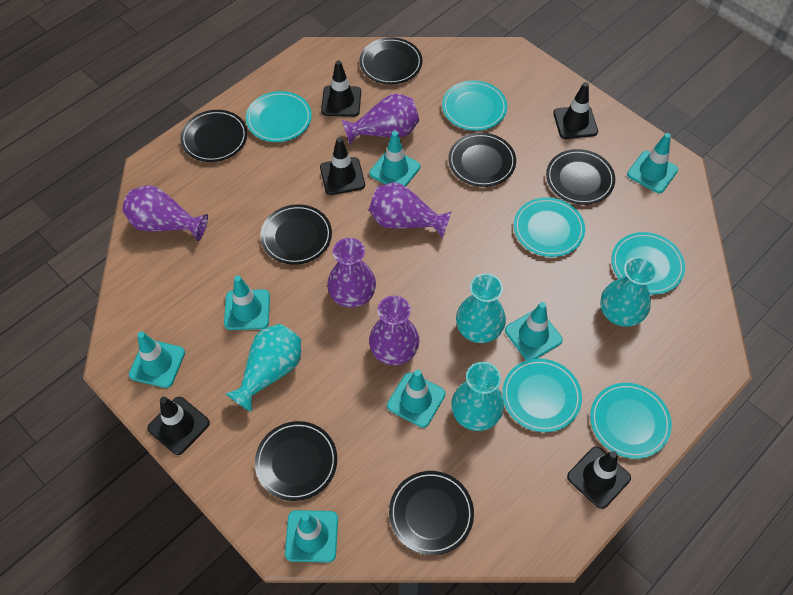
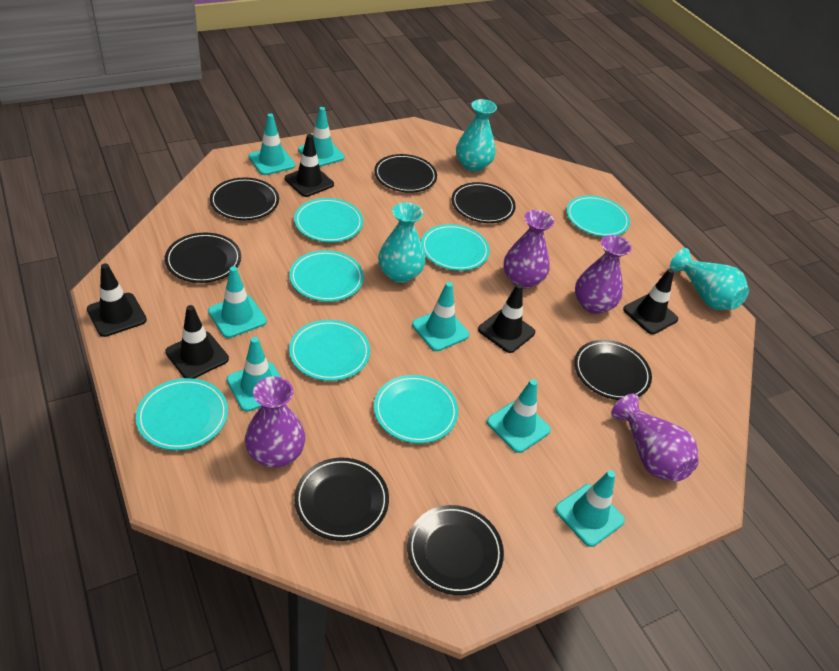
purple vase: [123,185,208,241] [327,238,376,308] [342,93,419,145] [369,182,452,238] [369,296,419,365] = 5 -> [245,376,305,468] [503,210,554,289] [575,235,631,314] [611,394,699,482] = 4
turquoise plate: [246,91,312,142] [442,80,507,131] [502,359,582,432] [514,197,585,257] [590,383,672,459] [611,232,685,295] = 6 -> [136,378,228,450] [289,250,364,302] [289,320,370,381] [294,198,363,242] [374,375,458,443] [421,224,490,271] [566,196,630,237] = 7
turquoise vase: [225,324,301,412] [451,362,504,431] [456,273,506,343] [600,257,657,327] = 4 -> [378,202,425,283] [456,99,497,172] [670,248,749,310] = 3

